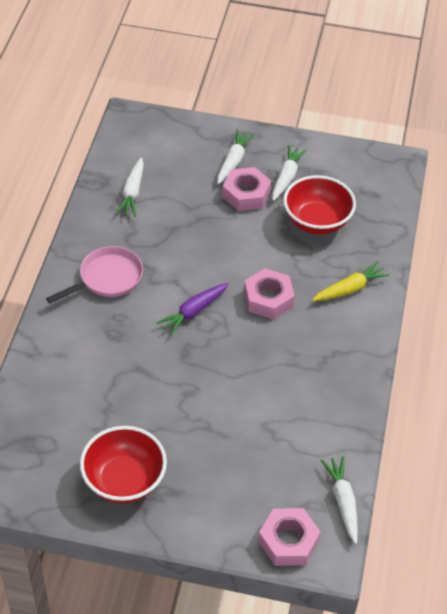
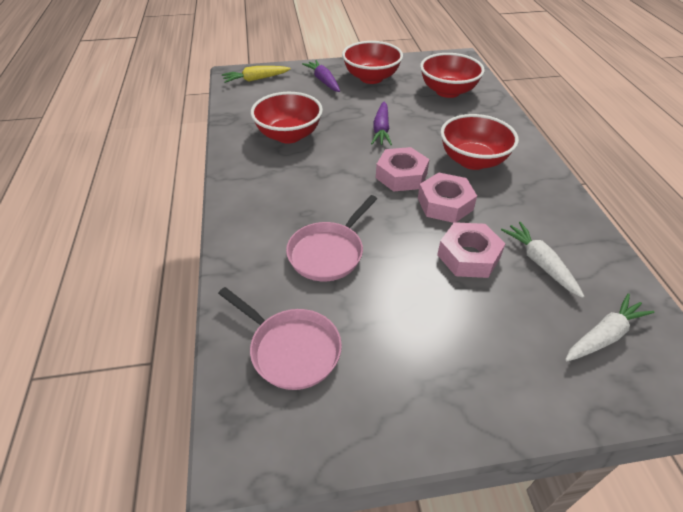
pink pan: [46,246,143,303] = 1 -> [218,287,342,390] [286,195,377,281] = 2
purple carrot: [157,283,229,336] = 1 -> [302,60,340,92] [371,102,392,145] = 2
red bowl: [80,426,167,503] [283,175,356,235] = 2 -> [251,92,323,143] [342,41,403,84] [420,53,485,98] [440,114,519,170] = 4
white carrot: [116,157,144,217] [217,130,255,184] [272,145,307,201] [321,456,358,544] = 4 -> [501,222,584,298] [565,293,654,361] = 2

